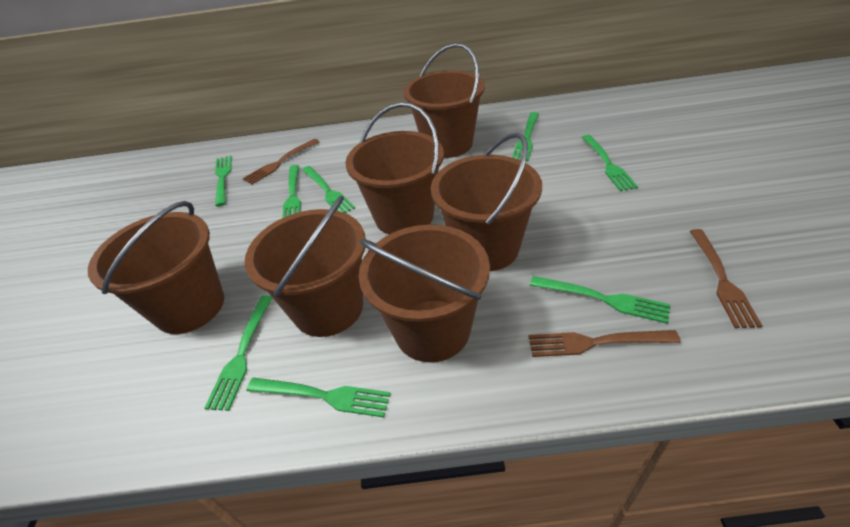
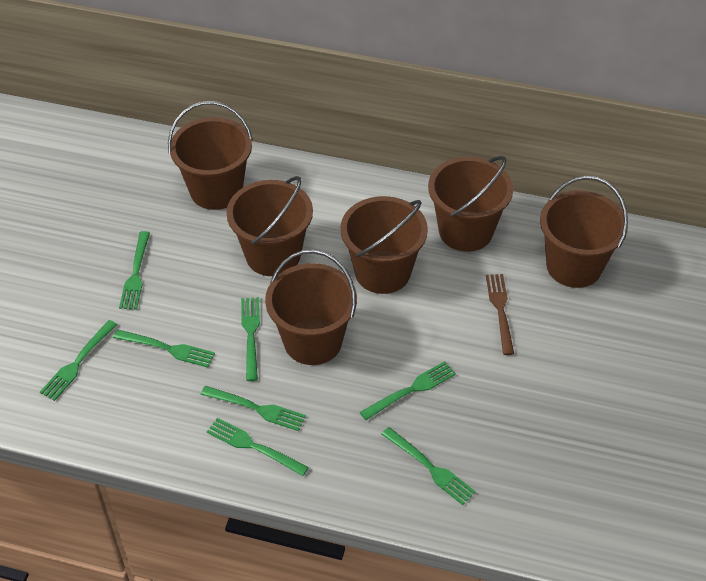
brown fork: [243,139,320,185] [528,330,681,357] [690,229,762,328] = 3 -> [486,274,514,355] = 1

